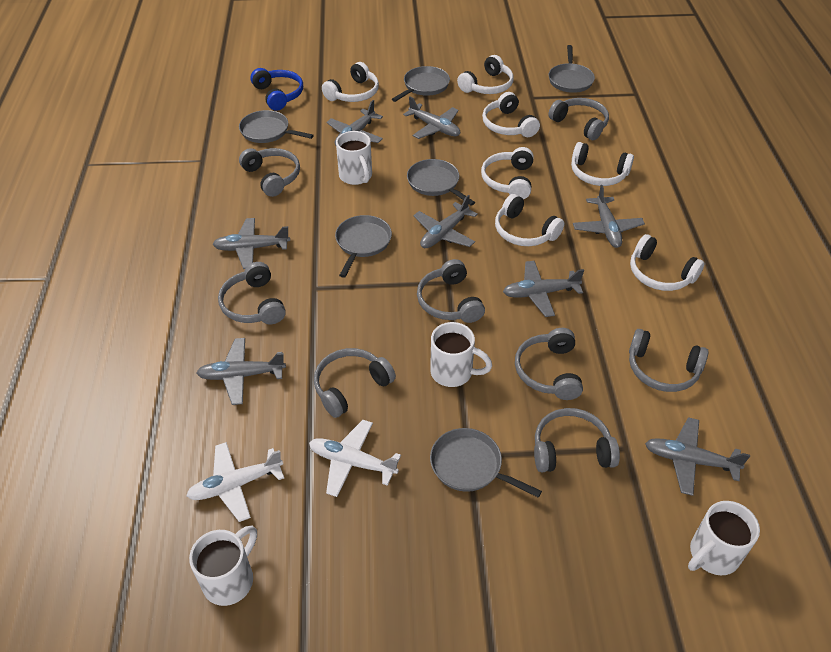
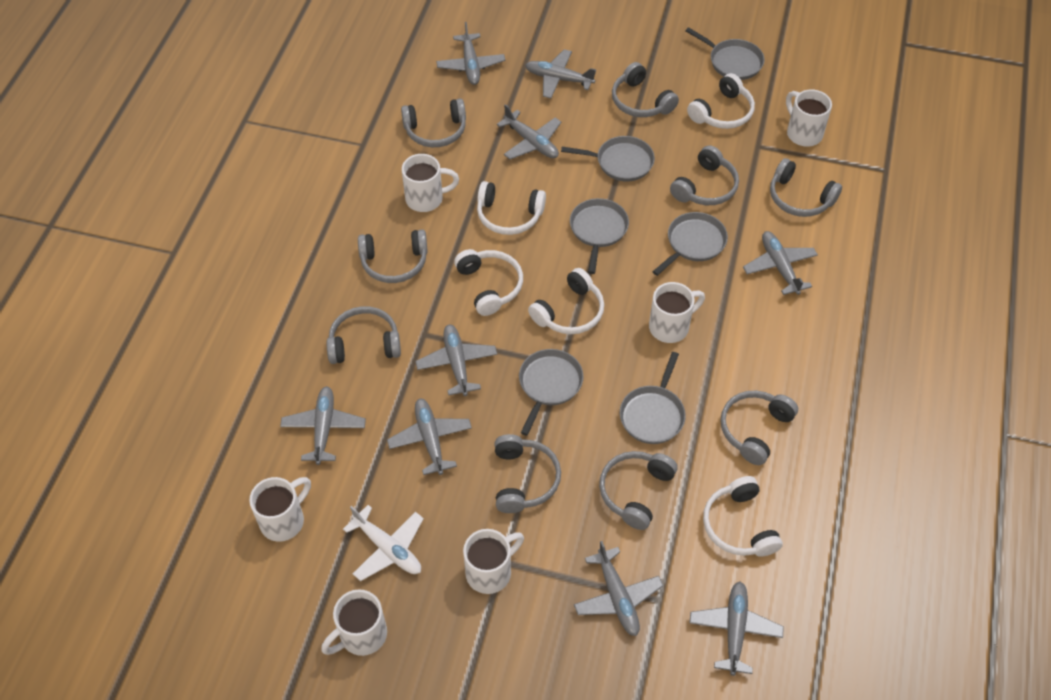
blue headphones: [250,68,303,111] = 1 -> none = 0
grey headphones: [218,262,286,324] [239,148,300,197] [314,348,396,418] [417,259,485,323] [515,328,583,400] [534,408,620,472] [548,98,609,140] [629,329,709,392] = 8 -> [327,306,401,364] [358,229,428,283] [401,99,466,147] [494,434,561,513] [599,451,678,530] [612,62,679,117] [670,145,739,205] [720,391,798,465] [770,158,842,217] = 9
grey plane: [196,338,286,405] [213,218,290,269] [326,100,383,146] [403,97,460,139] [414,195,478,248] [503,261,584,317] [573,185,645,248] [645,417,750,496] = 8 -> [280,386,366,465] [387,398,472,475] [415,325,497,396] [436,22,505,85] [497,104,561,159] [525,49,596,98] [574,541,663,636] [689,582,784,676] [743,231,818,295] = 9
white headphones: [322,62,379,102] [457,55,514,94] [481,147,534,199] [482,92,540,137] [495,194,564,246] [571,142,634,186] [630,234,705,291] = 7 -> [454,249,523,316] [477,181,546,235] [528,268,604,334] [687,73,755,129] [703,476,783,557] = 5
white mug: [189,526,257,606] [336,131,372,185] [430,322,492,387] [688,501,760,575] = 4 -> [249,477,311,542] [321,589,387,656] [402,154,459,212] [463,529,524,594] [649,282,705,343] [786,89,832,147] = 6
white plane: [186,442,284,522] [309,420,401,497] = 2 -> [343,505,424,581] = 1

